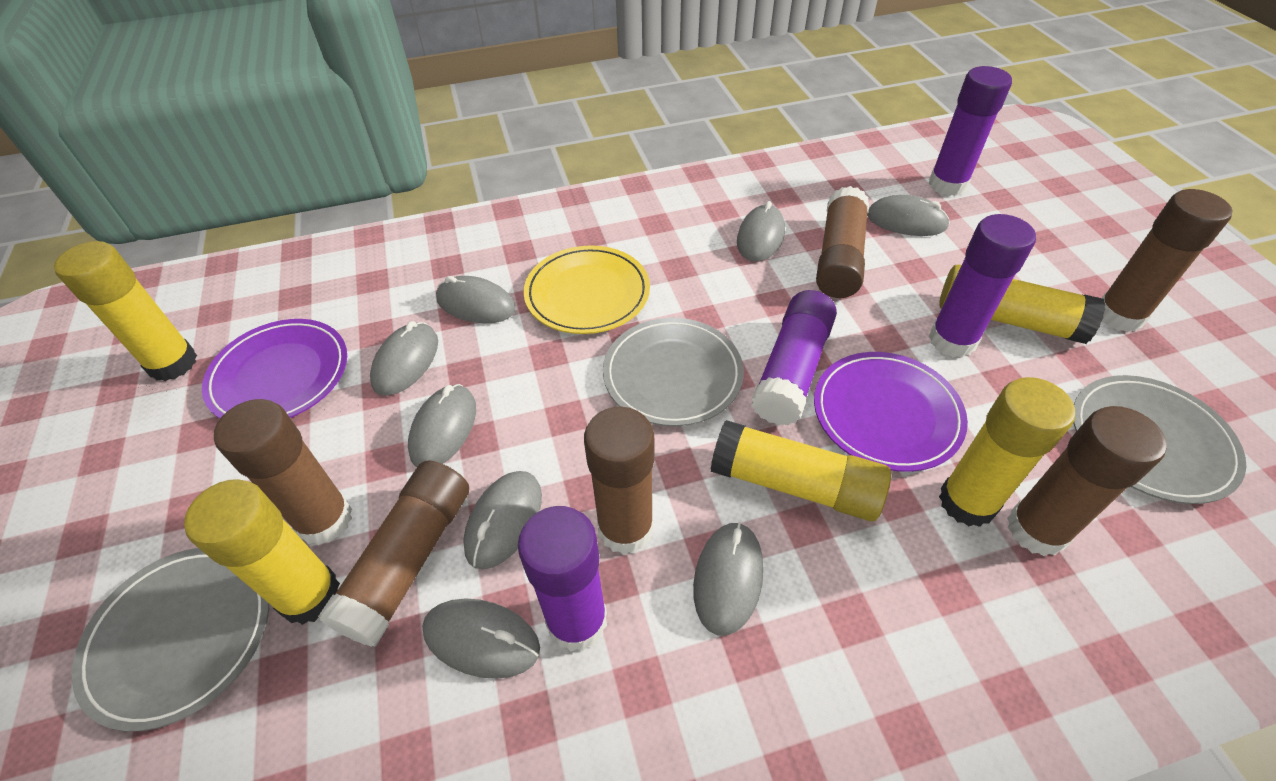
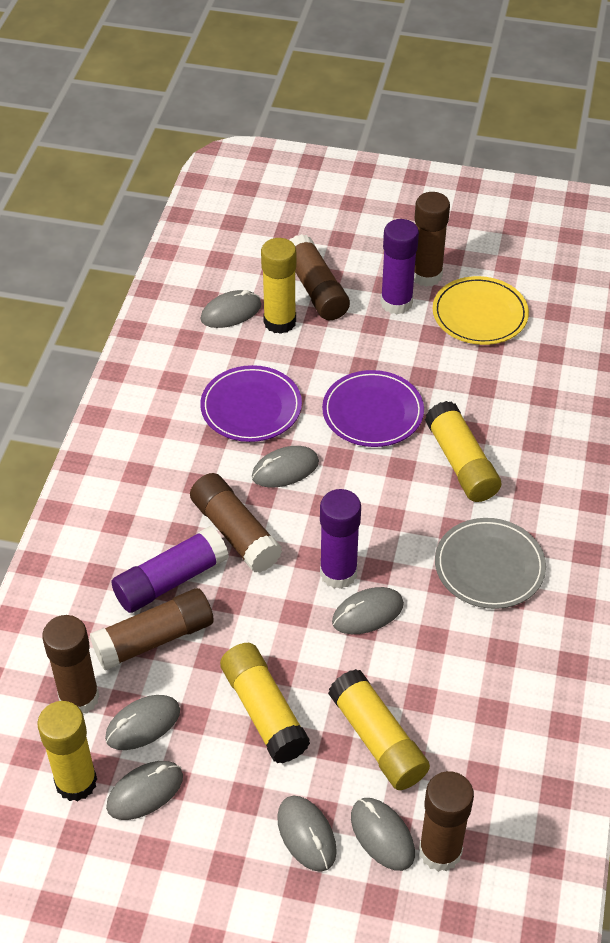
grey mouse: [370,321,438,396] [408,384,476,467] [422,599,540,679] [436,276,516,323] [463,471,542,570] [693,522,764,636] [737,201,785,262] [867,195,950,236] = 8 -> [105,695,180,750] [106,761,183,820] [200,290,261,328] [252,446,319,487] [277,796,337,872] [332,587,404,634] [351,798,415,871] = 7
grey plate: [72,548,269,732] [603,318,744,426] [1073,375,1246,504] = 3 -> [435,518,546,609] = 1
purple glue stick: [518,506,607,651] [751,290,837,425] [929,66,1012,196] [929,214,1036,358] = 4 -> [111,526,229,613] [320,489,361,589] [380,219,419,314] = 3

